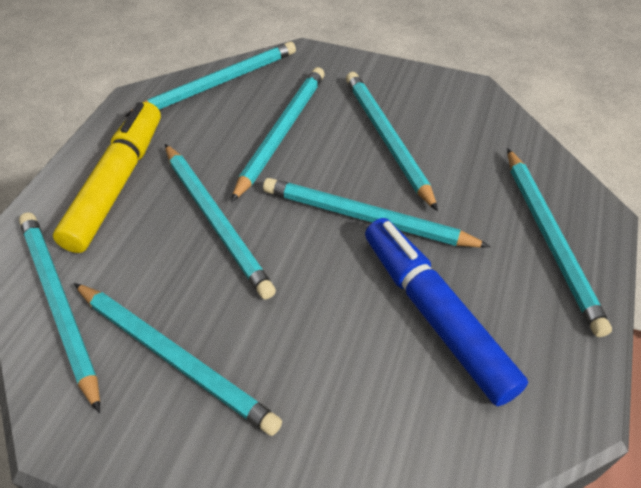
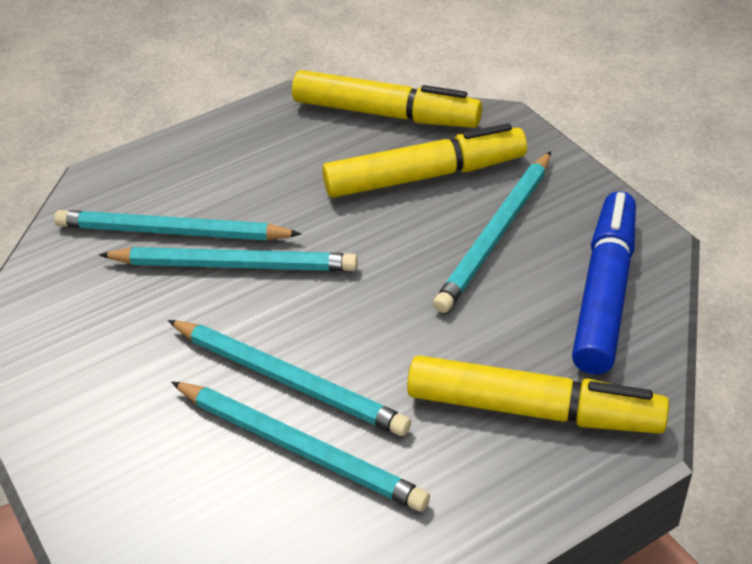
turquoise pencil: [19,212,100,413] [74,283,282,436] [125,41,296,117] [165,144,276,299] [231,67,325,202] [263,178,491,248] [346,72,438,211] [507,148,612,337] = 8 -> [54,210,301,240] [99,247,358,271] [168,320,411,436] [171,382,430,512] [433,151,551,313] = 5
yellow marker: [53,102,161,253] = 1 -> [292,70,482,128] [322,123,527,198] [407,355,669,434] = 3

